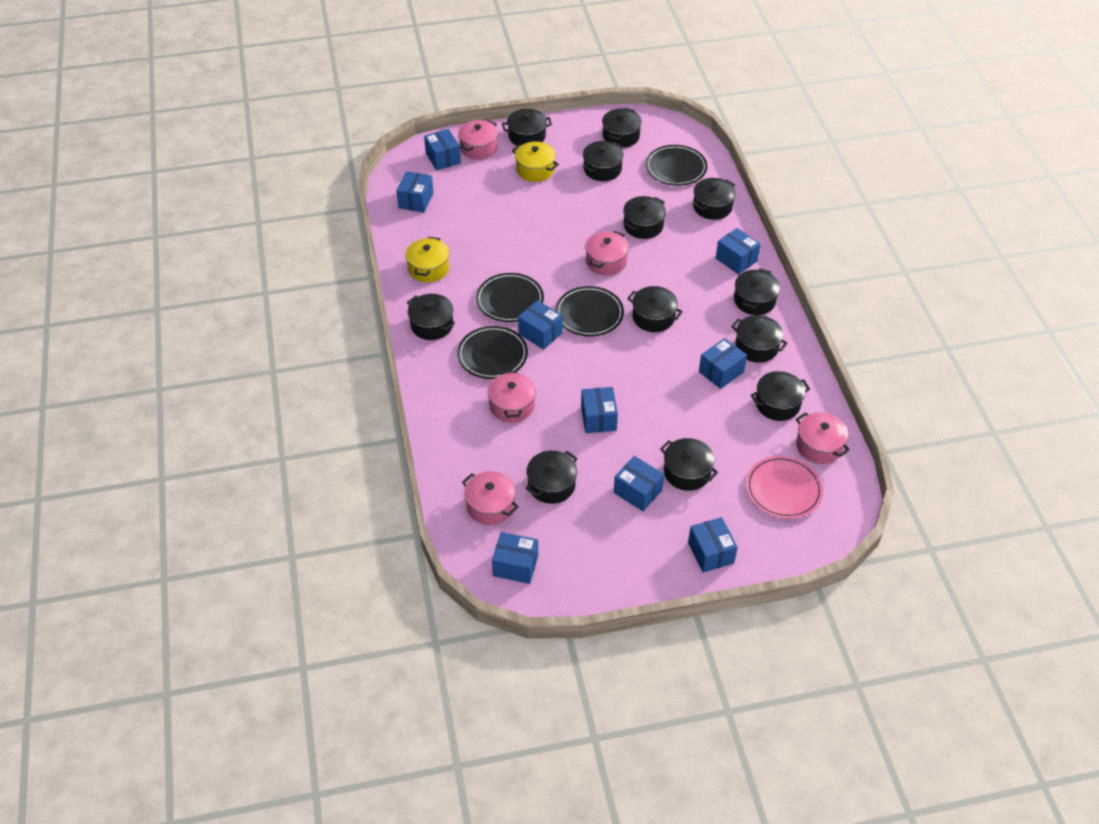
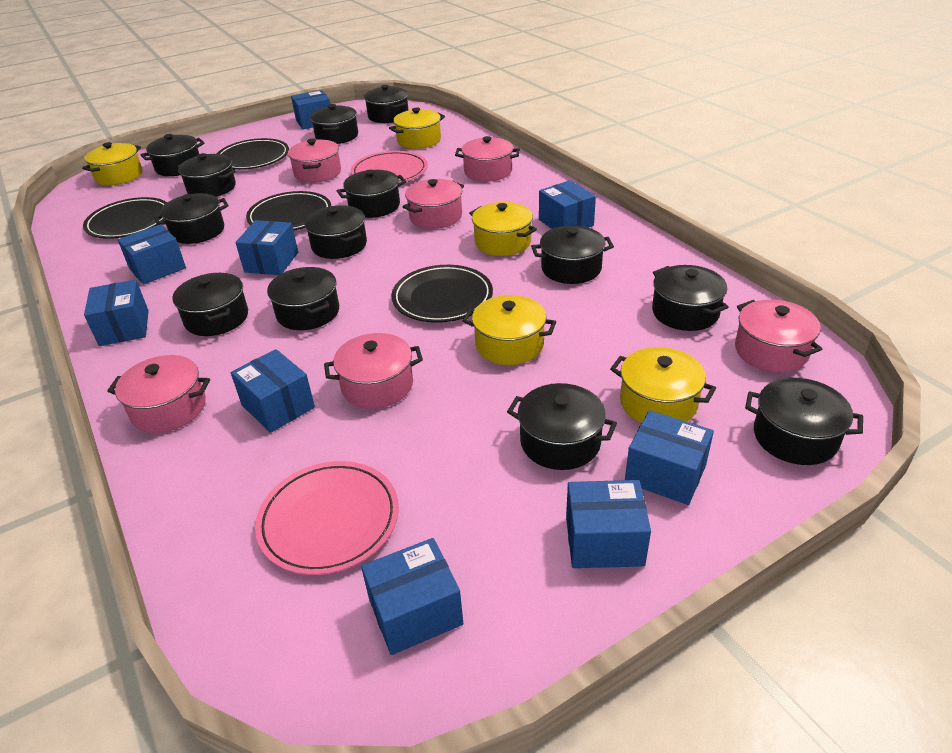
black pot: [407,294,455,340] [502,109,552,146] [526,451,578,504] [583,141,624,181] [602,108,642,148] [623,196,666,239] [627,286,683,332] [660,438,718,491] [693,178,736,220] [731,315,788,363] [734,268,780,315] [751,371,810,421] = 12 -> [141,134,204,176] [154,193,228,244] [172,273,248,336] [177,153,236,197] [267,267,339,330] [305,205,367,259] [310,104,358,144] [337,170,406,218] [364,85,408,123] [507,383,617,470] [531,225,614,284] [652,265,728,331] [745,378,863,465] = 13
pink plate: [746,456,823,519] = 1 -> [255,461,399,575] [351,151,428,183] = 2
pink pot: [458,120,498,160] [462,471,519,525] [487,371,536,423] [585,231,629,275] [796,412,850,464] = 5 -> [107,355,210,433] [288,139,341,183] [324,333,423,409] [403,179,464,229] [455,136,520,182] [735,300,822,372] = 6
yellow pot: [405,237,449,283] [512,142,559,182] = 2 -> [82,142,143,185] [389,108,445,149] [463,295,556,365] [469,202,537,256] [610,347,716,423] = 5

